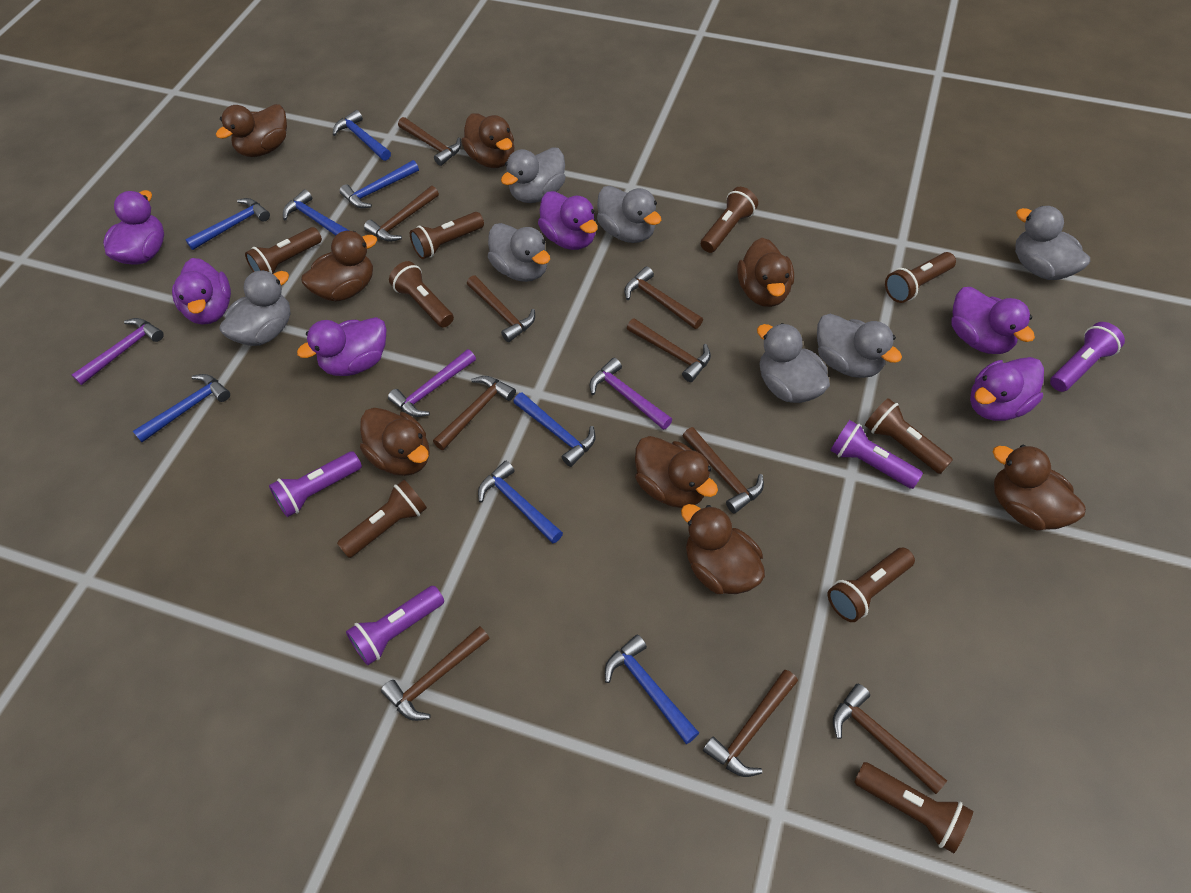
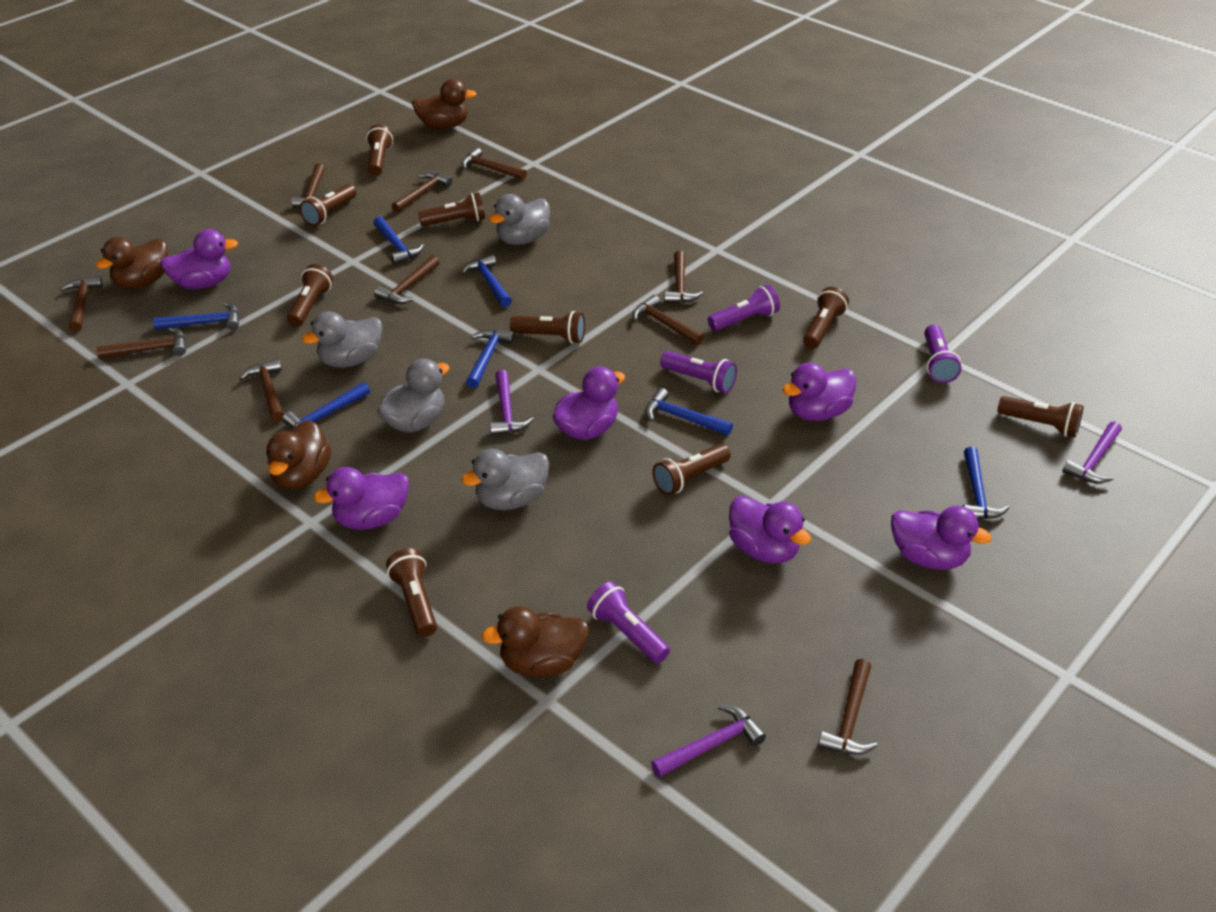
blue hammer: [133,374,230,442] [185,198,270,250] [283,189,349,236] [333,110,391,161] [340,160,419,208] [478,461,563,543] [513,392,596,467] [605,634,699,744] = 8 -> [153,302,239,330] [282,382,370,429] [373,216,424,265] [461,254,512,307] [466,329,514,388] [645,388,733,435] [963,447,1010,519] = 7
brown duck: [216,104,287,157] [301,231,377,302] [360,408,430,476] [462,114,515,168] [635,436,718,508] [681,504,765,594] [737,238,794,307] [993,445,1086,531] = 8 -> [96,237,168,289] [266,420,331,490] [412,79,477,129] [481,606,589,677] = 4
grey duck: [220,270,291,346] [488,223,550,282] [501,147,566,203] [597,186,661,243] [757,323,830,403] [817,314,902,378] [1015,206,1090,280] = 7 -> [302,311,382,368] [377,359,450,433] [461,449,549,510] [489,194,550,245] = 4

